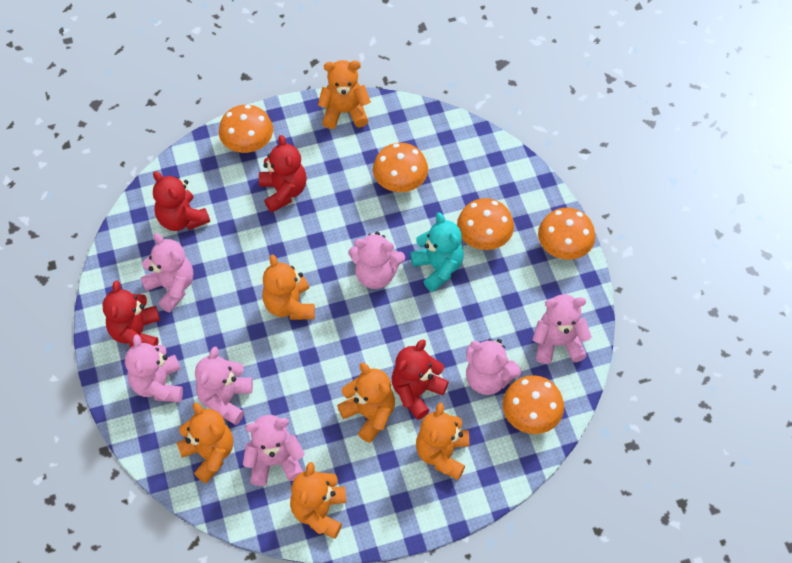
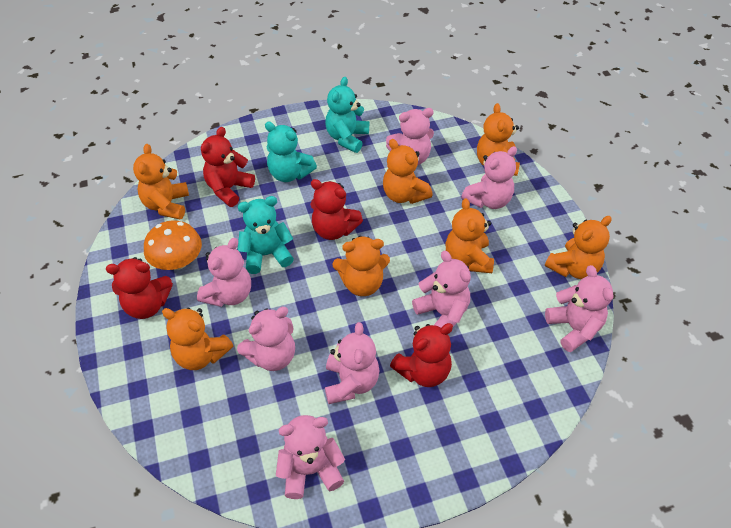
orange mushroom: [219,105,273,153] [373,143,428,192] [457,198,514,250] [502,375,564,434] [538,208,595,260] = 5 -> [144,220,202,270] = 1
orange teddy bear: [177,403,233,483] [262,255,315,320] [290,462,347,539] [318,60,371,129] [337,363,395,443] [416,403,469,480] = 6 -> [133,144,189,219] [162,307,234,370] [332,236,390,296] [383,139,433,204] [445,198,494,273] [477,103,520,176] [545,216,611,279] = 7
pink teddy bear: [125,334,183,402] [140,233,193,312] [195,347,253,425] [243,415,305,486] [348,232,405,289] [466,339,521,395] [532,294,592,364] = 7 -> [197,238,251,307] [237,307,295,371] [276,415,345,499] [325,322,379,404] [386,108,434,165] [412,251,471,327] [461,146,517,209] [545,265,614,352] = 8
turquoise teddy bear: [410,212,464,292] = 1 -> [238,196,294,274] [265,121,317,182] [325,77,369,153] = 3

